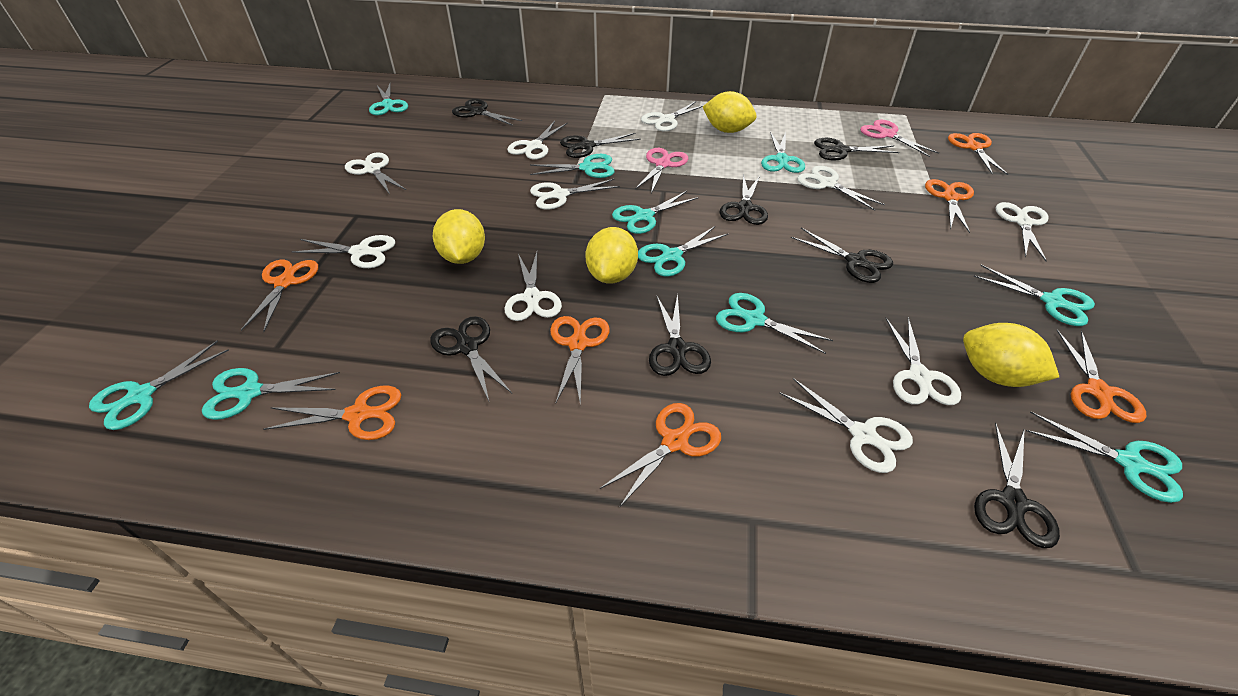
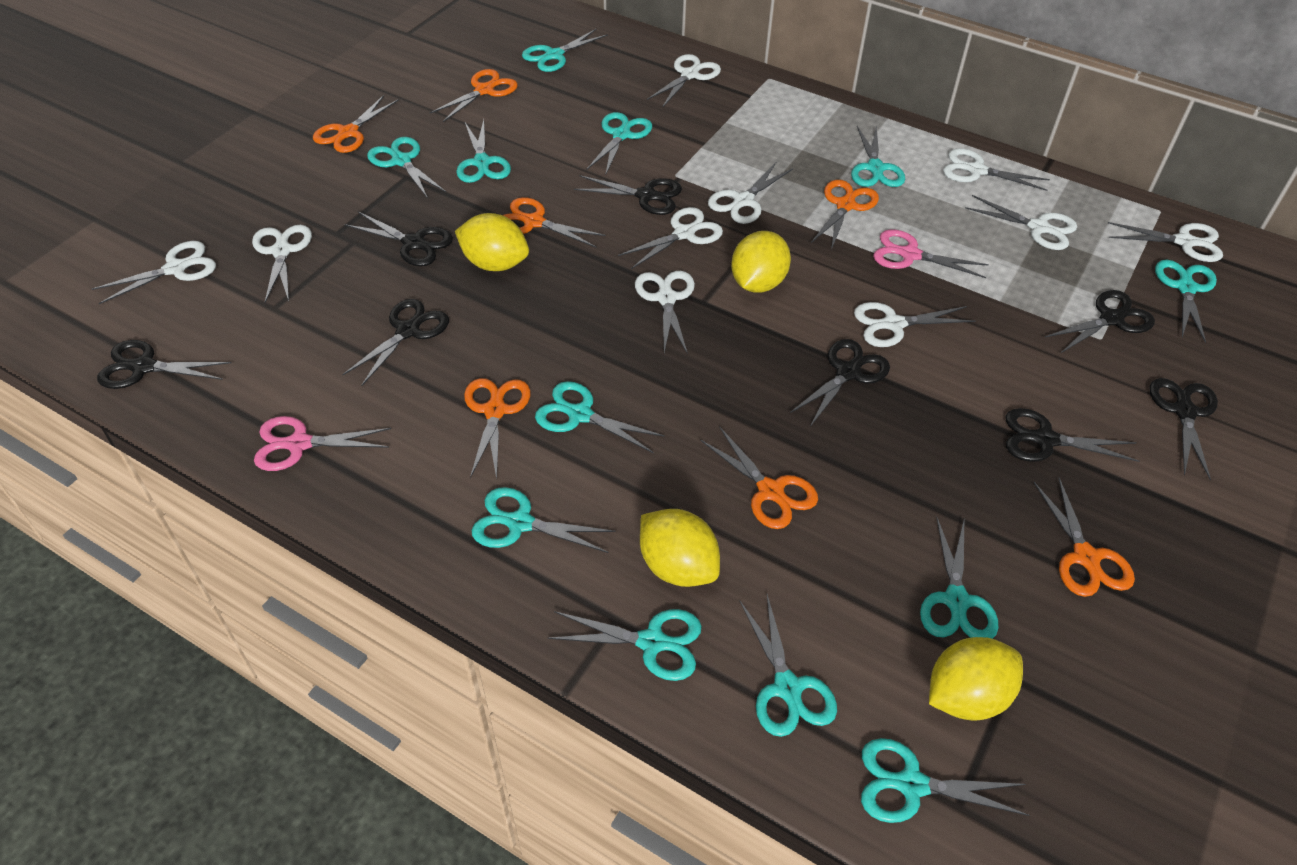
turquoise scissors: [89,340,229,430] [202,368,340,420] [369,84,408,115] [530,154,615,178] [612,191,699,234] [638,226,729,277] [716,293,833,354] [761,132,805,173] [973,265,1095,326] [1026,412,1183,503] = 10 -> [367,137,446,199] [456,120,511,183] [471,487,616,553] [522,29,608,72] [535,381,665,453] [548,609,702,681] [587,112,652,176] [740,595,837,737] [851,125,905,187] [861,738,1029,823] [920,517,998,639] [1155,260,1217,343] = 12

